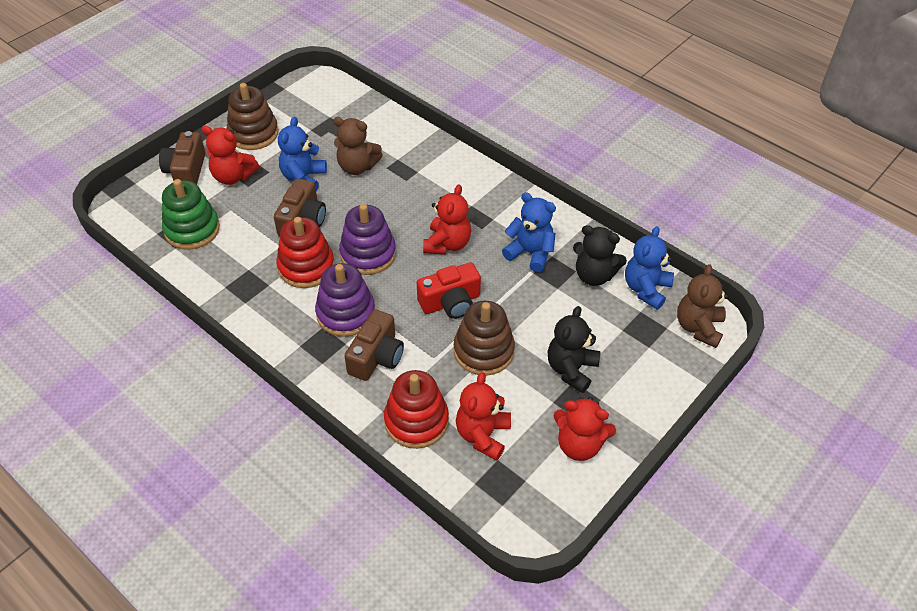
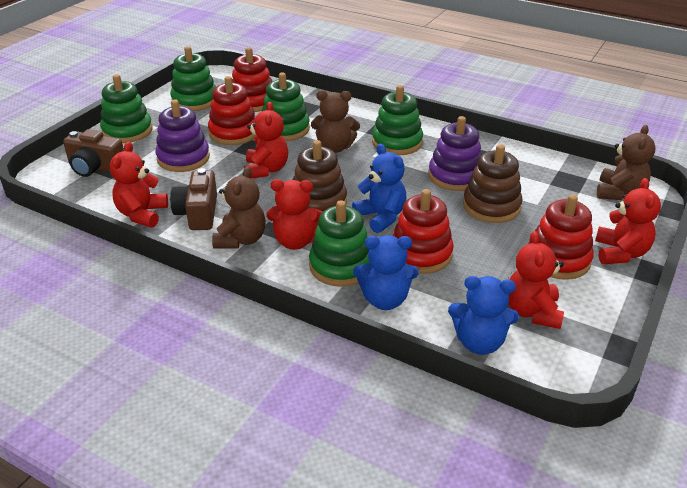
black teddy bear: [547,306,600,393] [573,225,627,286] = 2 -> none = 0
brown camera: [159,131,206,184] [274,178,326,237] [345,309,404,381] = 3 -> [63,129,124,177] [170,168,217,230] = 2
brown teddy bear: [333,117,383,175] [677,264,729,348] = 2 -> [212,166,266,249] [311,90,360,153] [597,125,656,200] = 3
green stacking toy: [162,179,220,249] = 1 -> [100,74,152,143] [170,46,216,111] [262,72,310,141] [309,200,371,287] [372,85,423,155] = 5
red camera: [417,262,481,319] = 1 -> none = 0
red stacking toy: [276,217,335,288] [384,370,449,449] = 2 -> [208,76,256,145] [232,47,272,112] [392,189,454,274] [529,194,594,280] = 4
red teddy bear: [202,126,259,185] [423,184,471,254] [456,372,511,461] [554,397,616,461] = 4 -> [110,141,168,228] [244,102,288,179] [266,179,323,250] [508,231,564,329] [595,178,661,264] = 5

